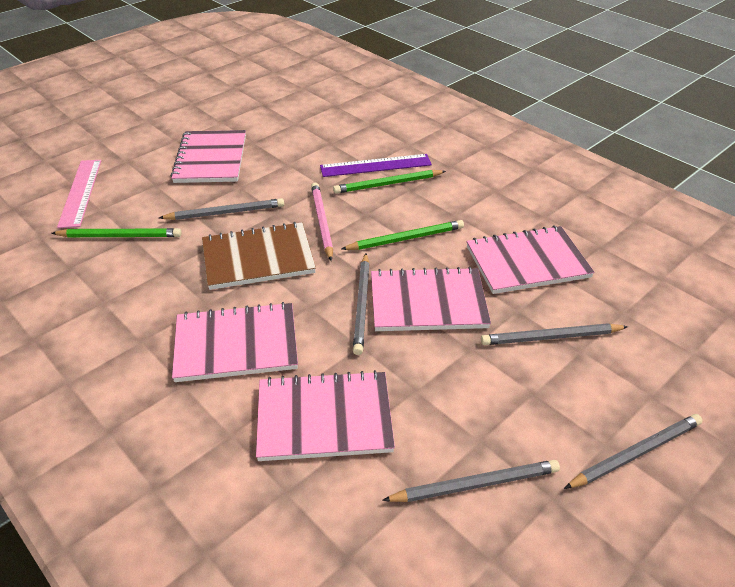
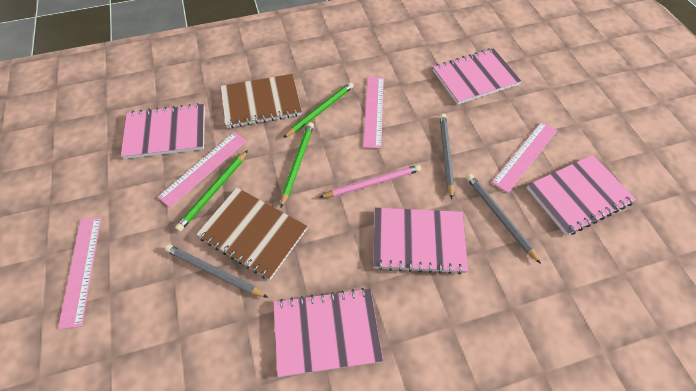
brown notebook: [202,222,316,290] = 1 -> [196,187,308,280] [221,74,302,128] = 2
grey pencil: [159,198,284,220] [353,253,370,355] [382,460,560,502] [481,323,628,345] [564,414,703,489] = 5 -> [165,244,268,298] [439,114,454,199] [466,174,541,264] = 3
pink ruler: [57,160,101,228] = 1 -> [58,217,101,329] [158,132,247,208] [363,77,384,149] [492,122,557,193] = 4
purple ruler: [320,154,432,177] = 1 -> none = 0

